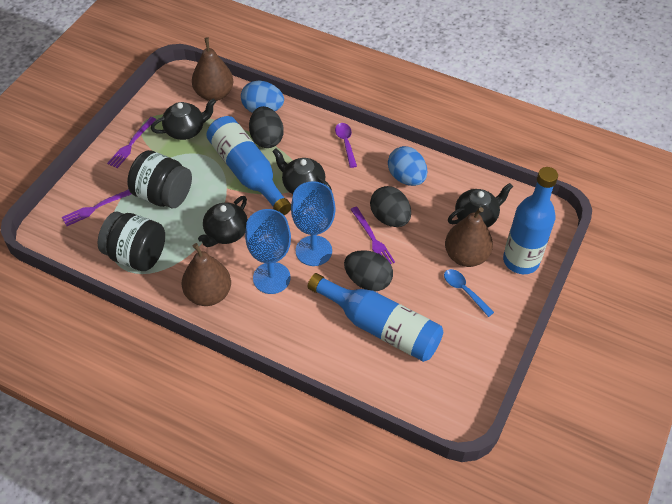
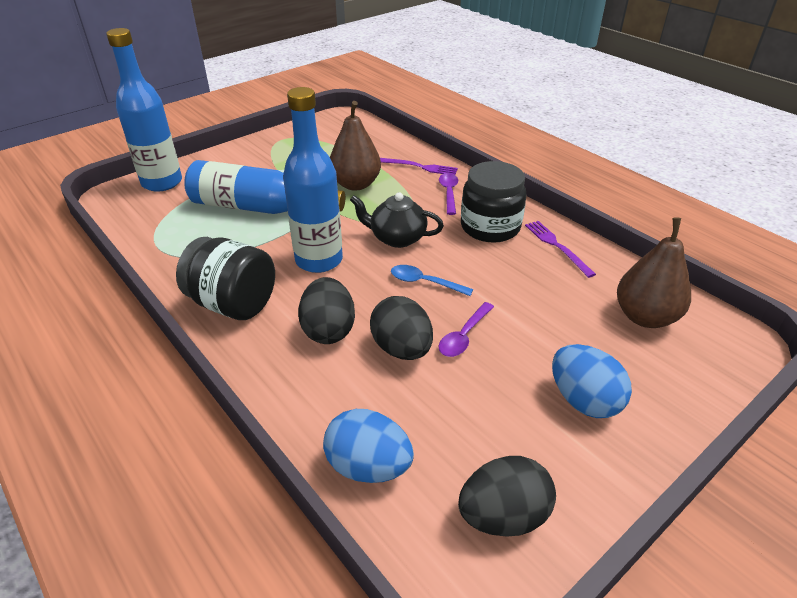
black teapot: [151,98,216,140] [198,196,248,247] [272,148,332,194] [448,183,513,228] = 4 -> [350,192,444,248] = 1
blue goblet: [245,209,291,294] [291,181,335,266] = 2 -> none = 0
brown pear: [182,243,231,306] [192,38,234,101] [445,207,493,267] = 3 -> [330,101,381,190] [617,218,691,328] = 2
purple fork: [62,189,131,226] [107,117,156,168] [350,207,395,264] = 3 -> [380,158,458,175] [525,221,596,278] = 2
purple spoon: [335,123,357,168] = 1 -> [439,173,458,215] [439,302,494,357] = 2

